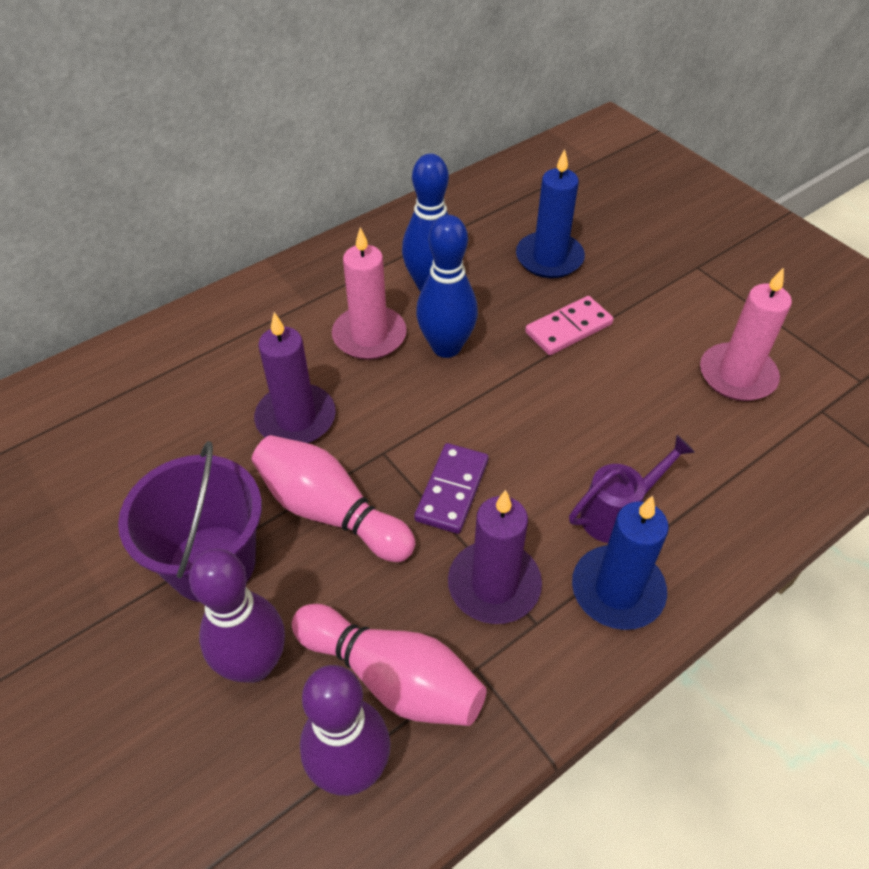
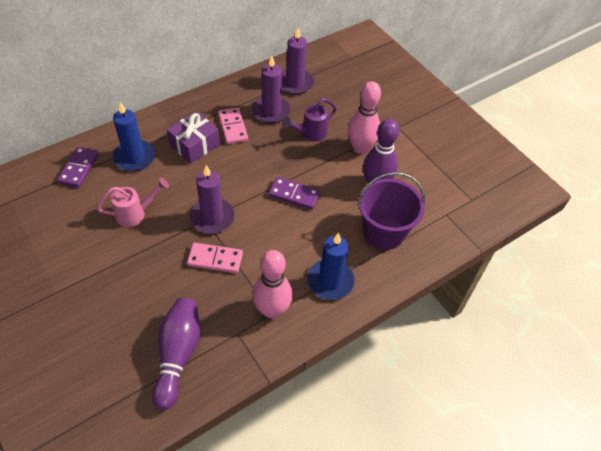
blue bowling pin: [402,153,449,292] [416,215,478,358] = 2 -> none = 0
pink candle: [332,227,407,360] [700,267,792,401] = 2 -> none = 0
pink domino: [525,296,613,355] = 1 -> [187,243,243,273] [218,107,248,144] = 2
pink watering can: none = 0 -> [96,178,169,227] = 1
purple candle: [254,312,336,443] [448,490,542,624] = 2 -> [190,165,235,233] [252,55,291,123] [281,28,314,95] = 3
purple domino: [414,443,488,534] = 1 -> [57,146,99,188] [268,177,320,210] = 2
purple gift: none = 0 -> [167,111,220,164] = 1

